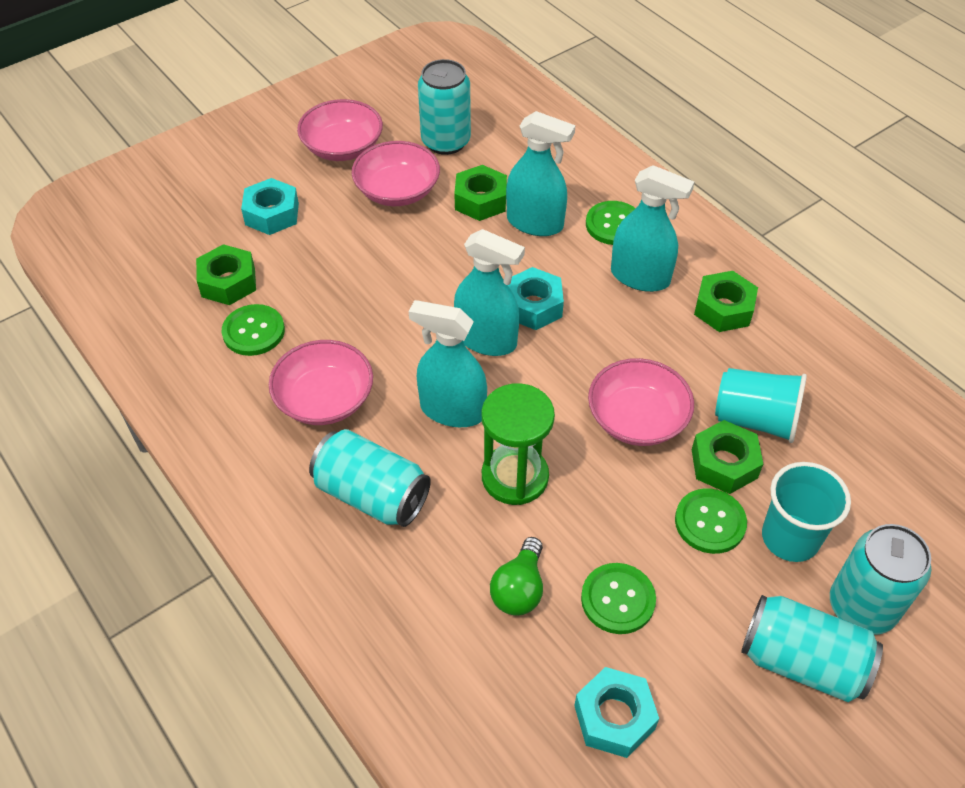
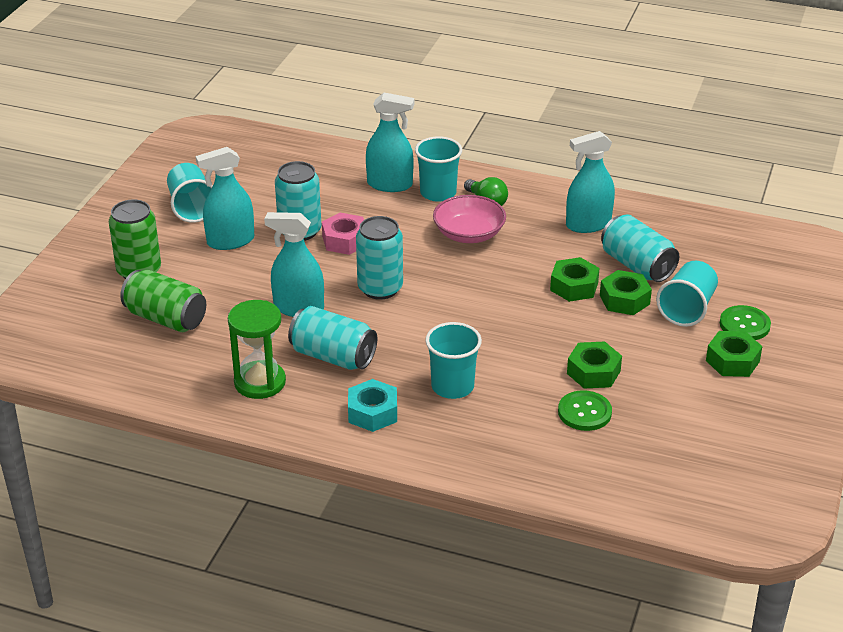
green button: [222,304,285,356] [581,563,656,634] [586,201,636,245] [675,488,747,554] = 4 -> [558,390,612,431] [720,305,771,340] = 2
green can: none = 0 -> [109,199,161,279] [120,270,206,332] = 2
pink bowl: [269,340,373,425] [297,99,383,161] [352,141,440,206] [588,358,694,446] = 4 -> [433,195,506,243] = 1
pink nut: none = 0 -> [322,213,364,255] = 1
turquoise cup: [715,368,807,443] [762,462,851,562] = 2 -> [167,163,213,223] [415,136,462,202] [425,322,482,399] [656,261,718,327] = 4
turquoise nut: [241,178,299,235] [508,267,564,330] [574,667,659,758] = 3 -> [348,379,397,432] = 1

